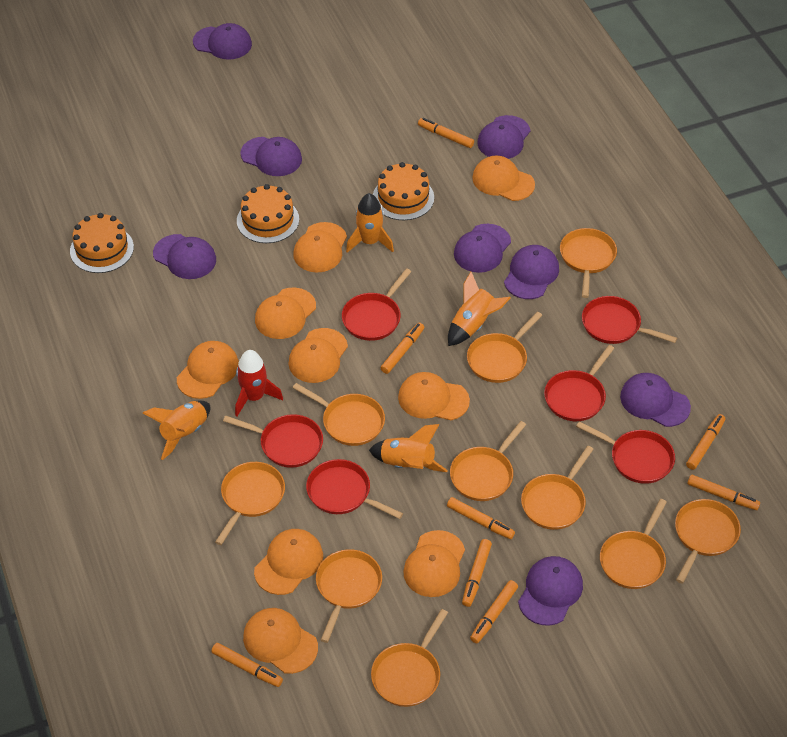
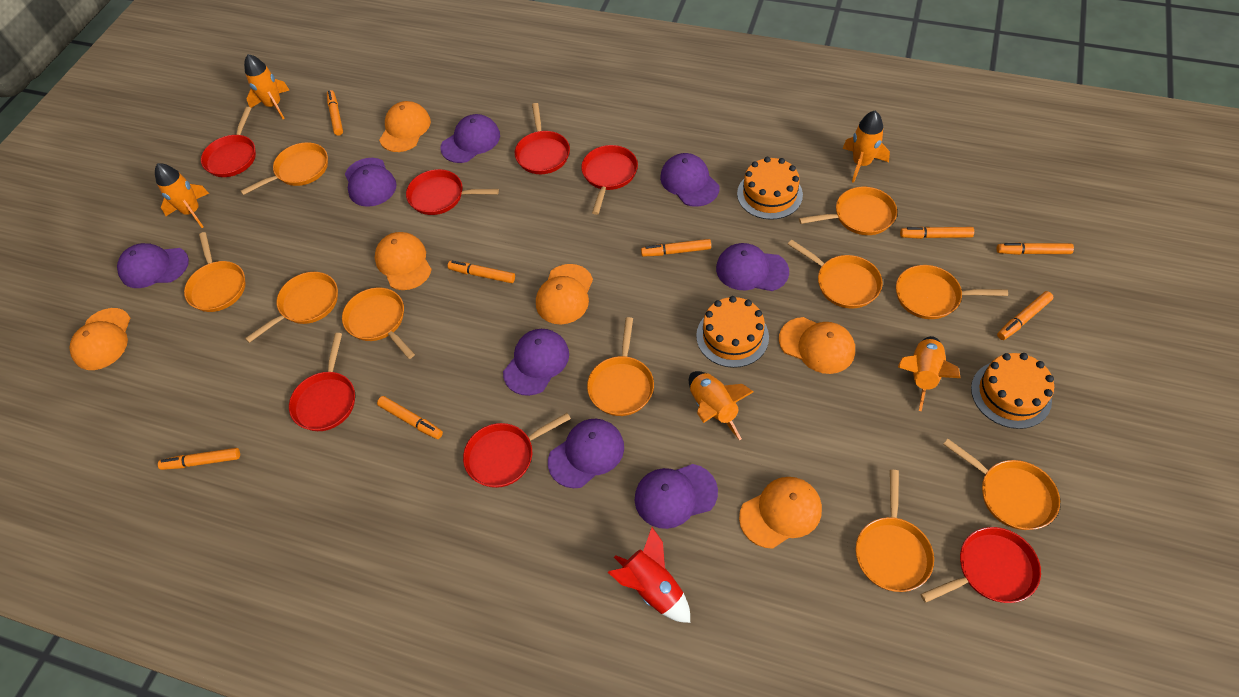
orange cap: [177,341,239,399] [243,608,318,674] [254,529,323,595] [255,287,316,339] [288,328,348,383] [293,222,347,272] [398,372,470,420] [403,530,465,597] [472,155,535,201] = 9 -> [69,308,130,370] [375,232,432,290] [379,101,431,152] [536,264,593,324] [739,477,822,549] [779,317,855,374] = 6
orange rocket: [143,401,210,460] [346,193,394,253] [369,424,448,472] [448,272,510,346] = 4 -> [155,163,209,228] [244,54,289,119] [689,371,754,440] [843,111,890,183] [898,336,961,411] = 5
red pan: [223,414,323,468] [306,459,403,519] [342,268,412,341] [544,345,614,421] [576,421,675,484] [582,296,677,344] = 6 -> [201,107,256,177] [289,333,355,431] [406,169,499,215] [463,413,571,488] [515,103,570,174] [581,145,638,215] [921,527,1041,603] = 7

